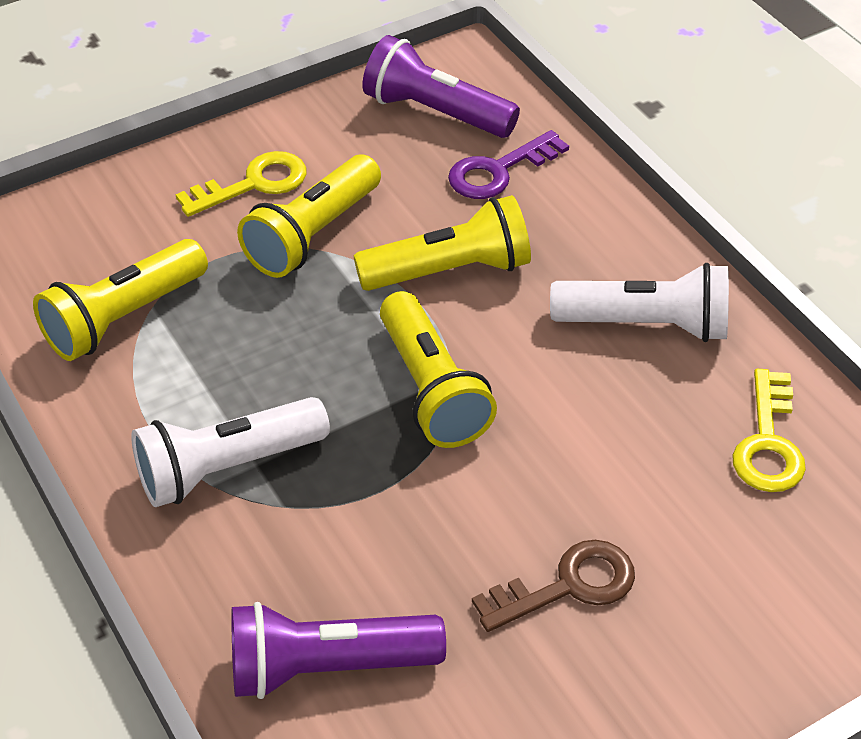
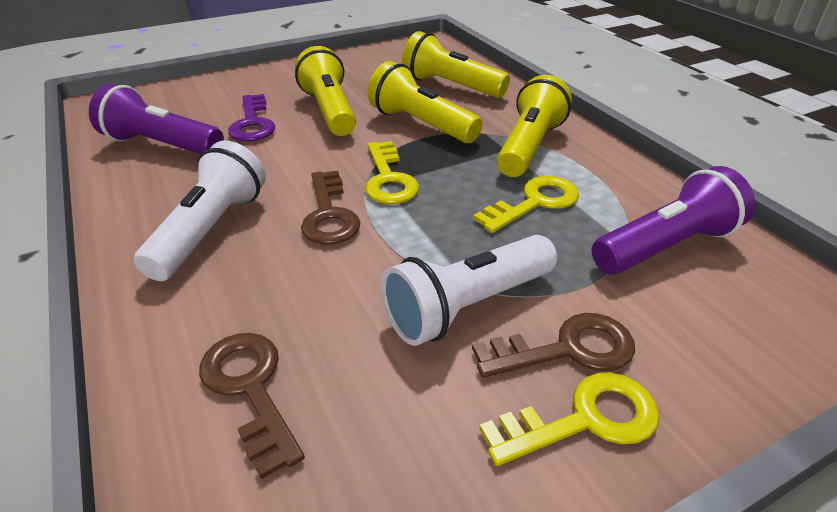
brown key: [472,540,635,632] = 1 -> [199,333,305,479] [301,170,360,245] [472,313,635,378] = 3
yellow key: [175,151,307,217] [732,369,806,492] = 2 -> [365,141,419,204] [473,176,579,233] [479,372,659,466] = 3

